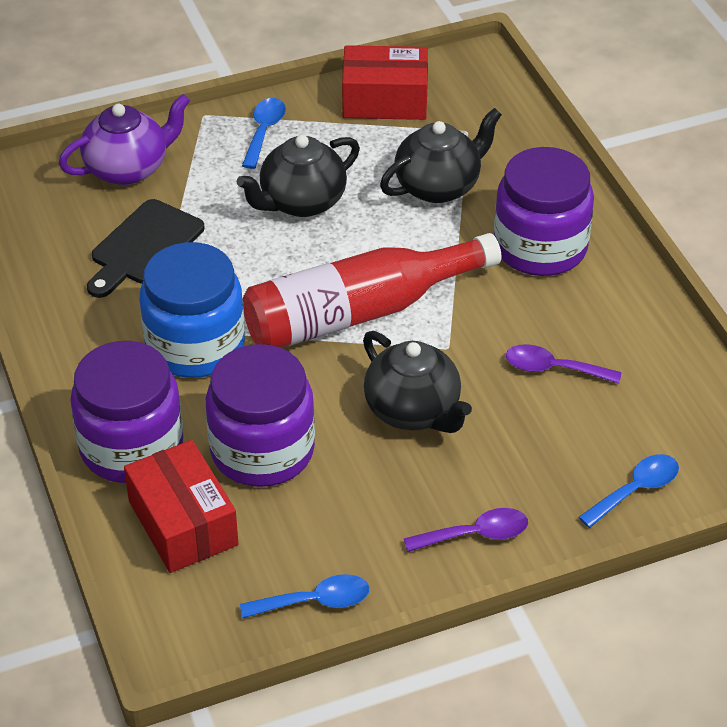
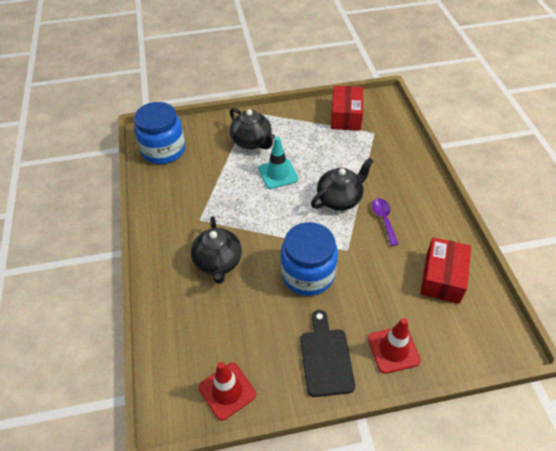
blue jar: [140,242,245,378] = 1 -> [134,102,186,164] [280,222,338,296] = 2
blue spoon: [240,574,369,618] [242,98,286,169] [579,454,679,528] = 3 -> none = 0
purple jar: [70,341,183,483] [206,344,315,487] [494,147,594,276] = 3 -> none = 0
purple spoon: [403,508,528,552] [506,344,622,384] = 2 -> [372,198,399,246] = 1
purple teapot: [59,94,190,185] = 1 -> none = 0
red bottle: [243,233,502,348] = 1 -> none = 0
red traffic cone: none = 0 -> [199,362,256,421] [368,318,421,374] = 2
turquoise traffic cone: none = 0 -> [258,137,298,189] = 1

